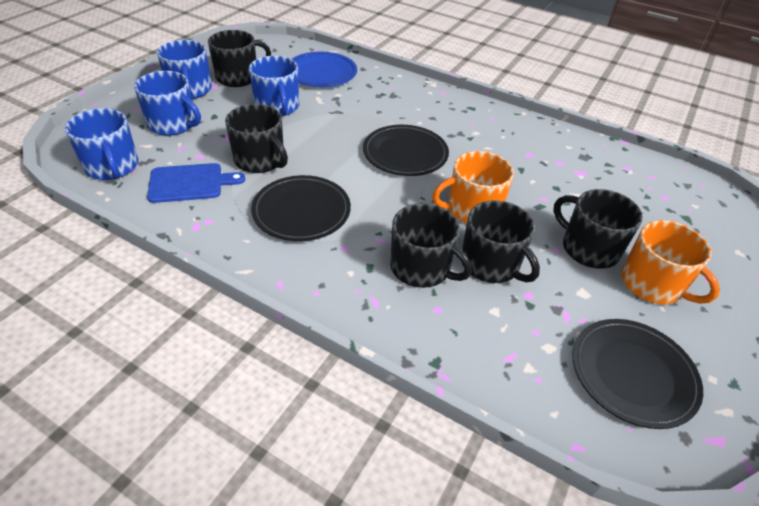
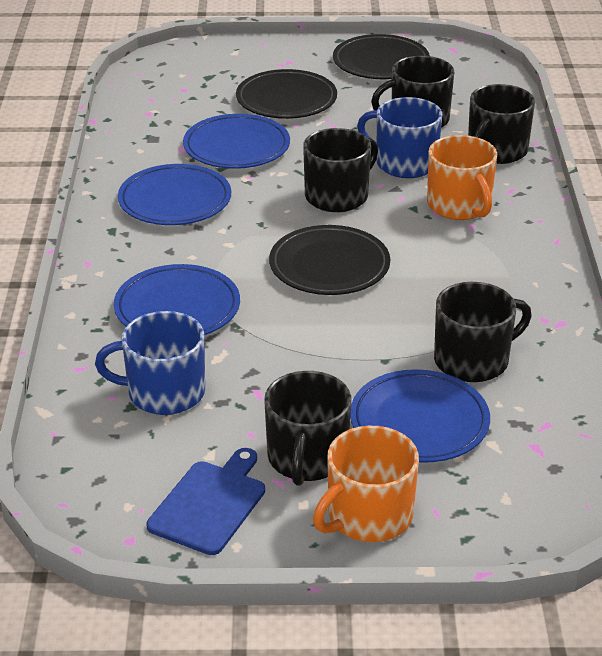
blue mug: [65,108,138,180] [134,71,201,136] [157,40,212,99] [249,56,299,116] = 4 -> [95,311,205,415] [357,97,442,178] = 2
blue plate: [292,52,357,87] = 1 -> [114,264,240,335] [118,164,231,225] [183,114,290,169] [350,369,490,463] = 4

